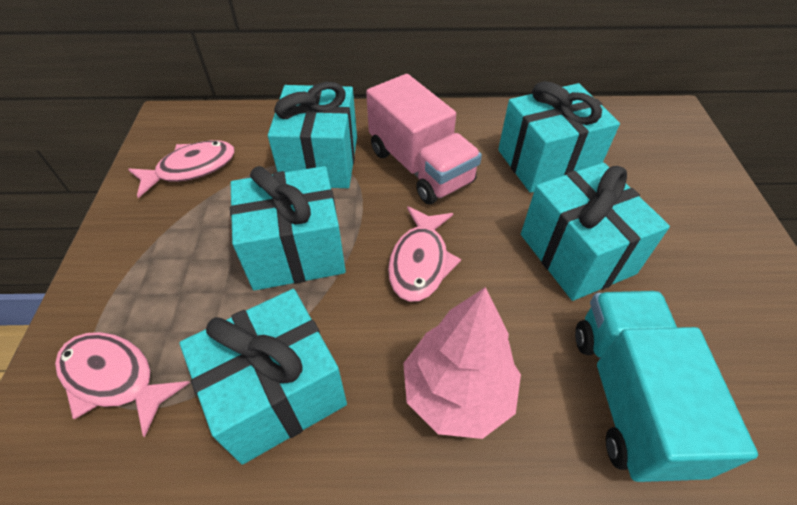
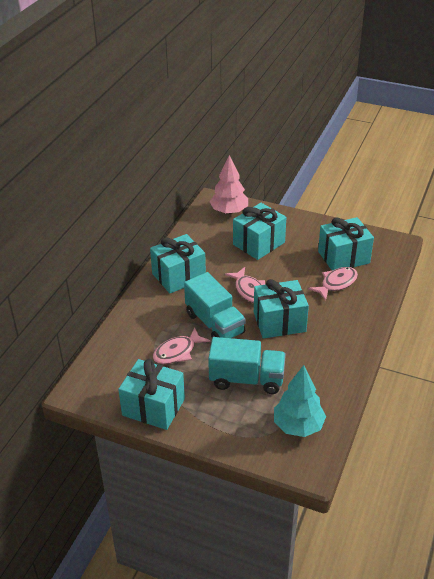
pink truck: [366,74,482,204] = 1 -> none = 0
turquoise tree: none = 0 -> [274,365,326,437] = 1
turquoise truck: [575,291,758,482] = 1 -> [184,272,246,338] [208,337,286,394] = 2

